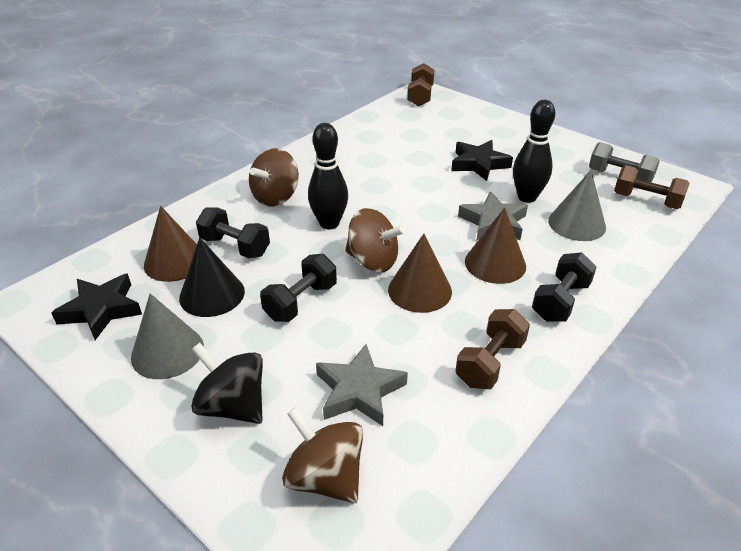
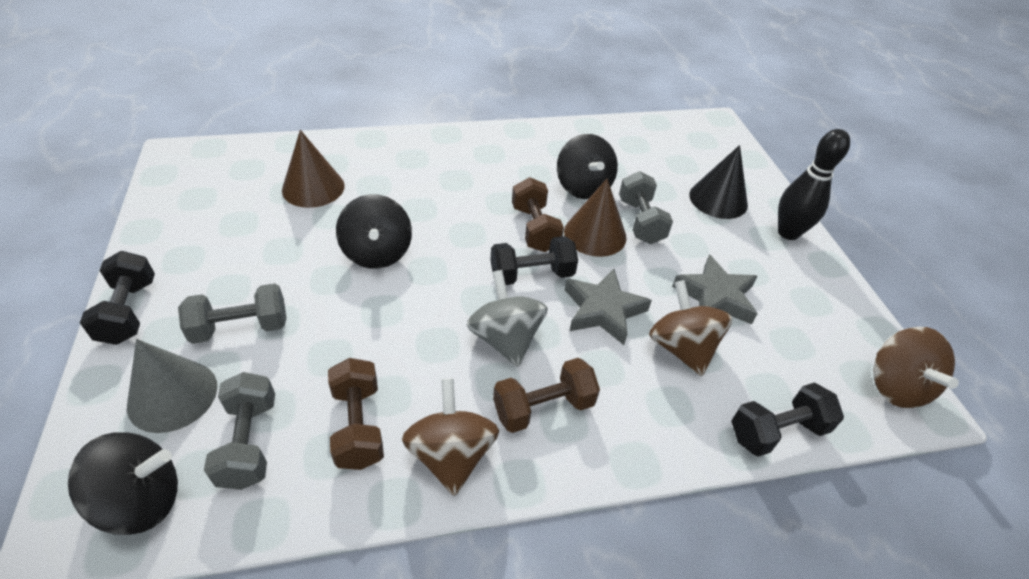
black bowling pin: [308,123,348,230] [513,100,555,203] = 2 -> [778,129,850,240] = 1
black spinning top: [191,343,263,424] = 1 -> [68,432,178,535] [336,194,412,269] [557,134,618,199] = 3
black star: [51,273,142,340] [451,140,513,181] = 2 -> none = 0
brown cone: [144,206,197,282] [388,234,452,313] [465,208,526,284] = 3 -> [282,130,345,208] [564,178,627,257] = 2
grey cone: [131,293,204,379] [548,170,606,241] = 2 -> [127,339,217,433] = 1
grey dumbbell: [589,142,660,183] = 1 -> [178,283,286,344] [204,372,275,490] [619,171,673,244] = 3
grey spinning top: none = 0 -> [467,270,548,367] = 1

